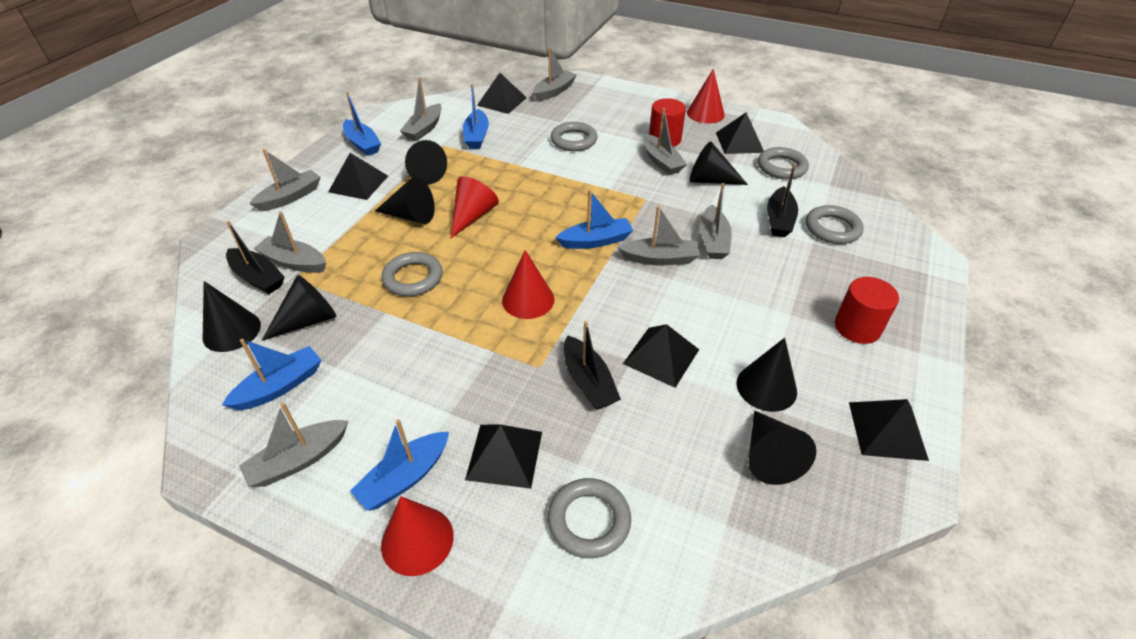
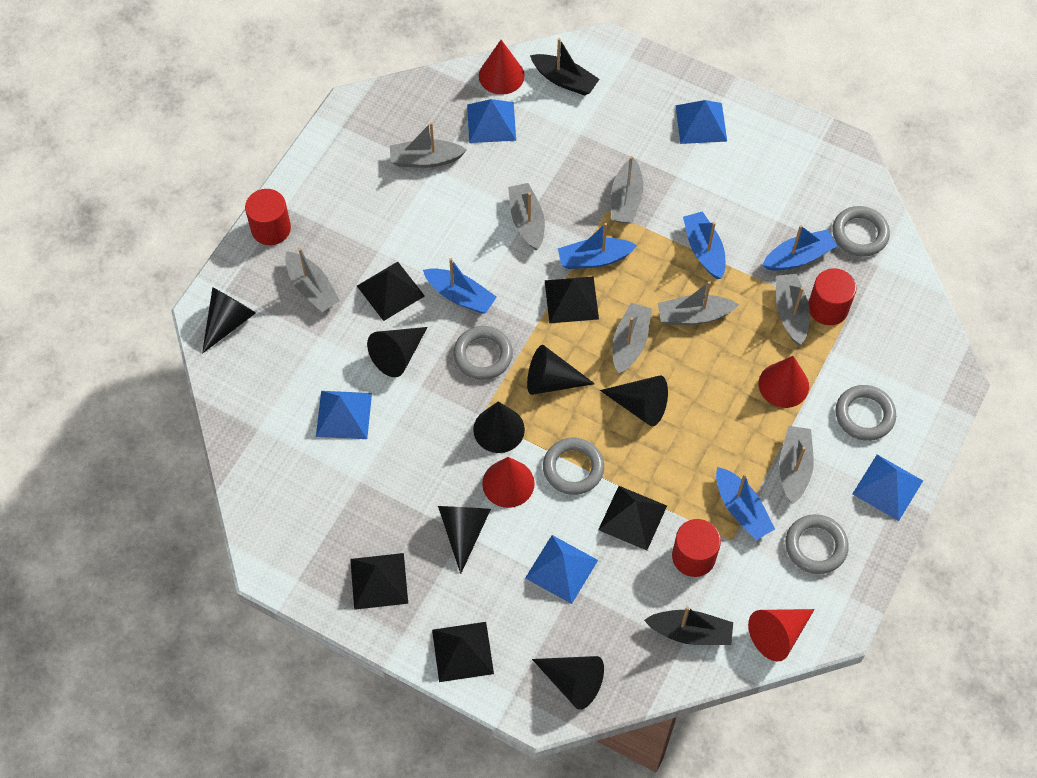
black boat: [226,221,285,294] [564,321,621,410] [767,163,798,237] = 3 -> [530,38,600,96] [644,606,733,645] = 2
black pyramid: [328,153,388,200] [465,425,542,489] [477,73,527,114] [623,324,699,388] [716,112,764,154] [849,399,929,461] = 6 -> [350,553,408,610] [357,262,425,321] [432,622,494,682] [545,277,599,323] [598,486,667,550] = 5
blue pyramid: none = 0 -> [316,391,372,439] [467,99,516,143] [525,535,598,604] [675,100,727,144] [852,455,923,521] = 5
red cylinder: [649,98,686,147] [835,277,899,344] = 2 -> [245,189,291,245] [672,519,721,577] [808,268,857,325] = 3

